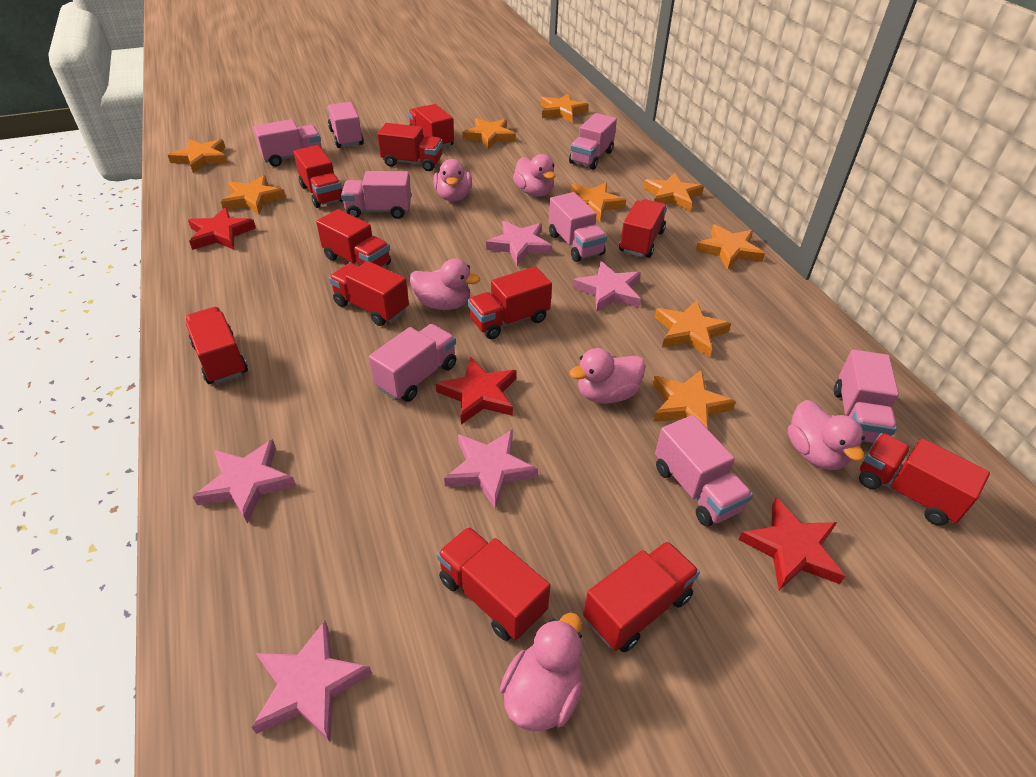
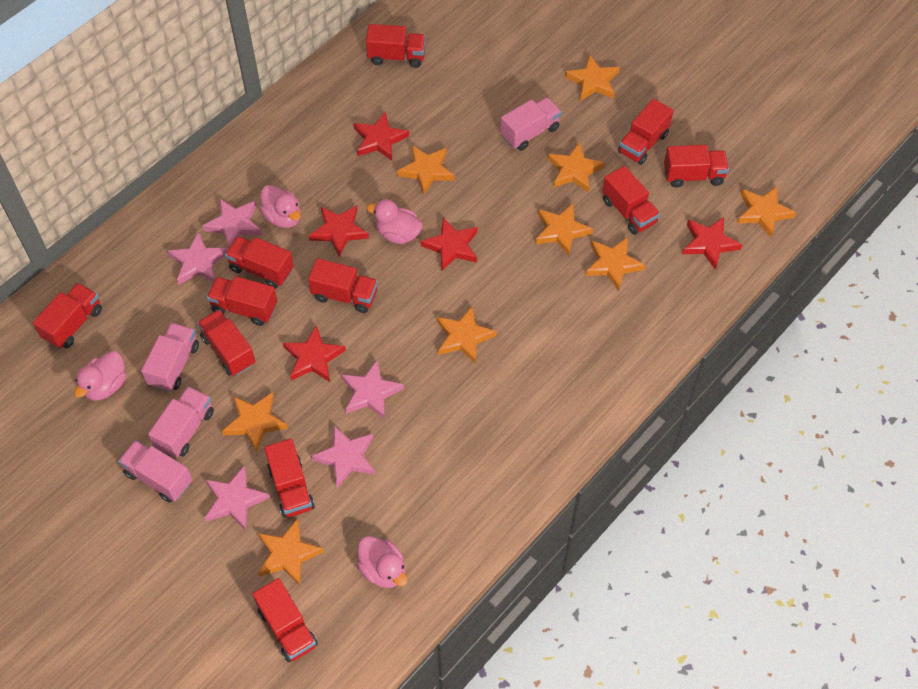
pink duck: [410,259,480,310] [433,159,472,202] [500,612,583,731] [513,154,556,197] [569,348,645,404] [788,400,865,470] = 6 -> [74,351,126,401] [259,185,301,228] [356,536,407,588] [367,199,423,244] = 4
pink truck: [254,119,322,167] [327,102,364,148] [341,171,411,219] [369,324,456,402] [549,192,607,262] [569,113,617,170] [655,415,753,527] [834,350,899,443] = 8 -> [118,440,192,503] [141,323,199,392] [148,386,214,458] [500,97,562,151] = 4
red star: [188,207,256,250] [436,357,517,425] [739,498,845,590] = 3 -> [283,325,346,382] [309,205,369,257] [354,112,409,161] [421,217,478,272] [682,217,742,270] = 5

